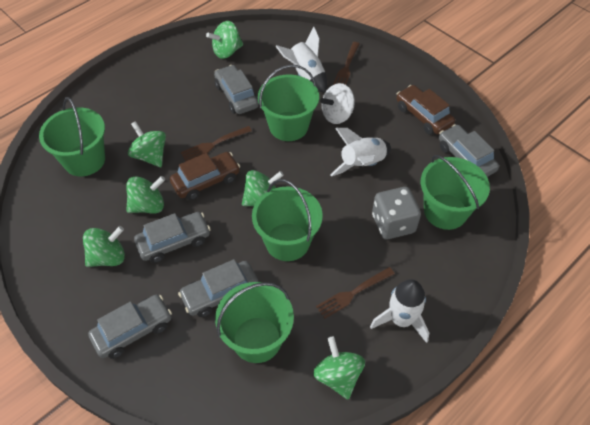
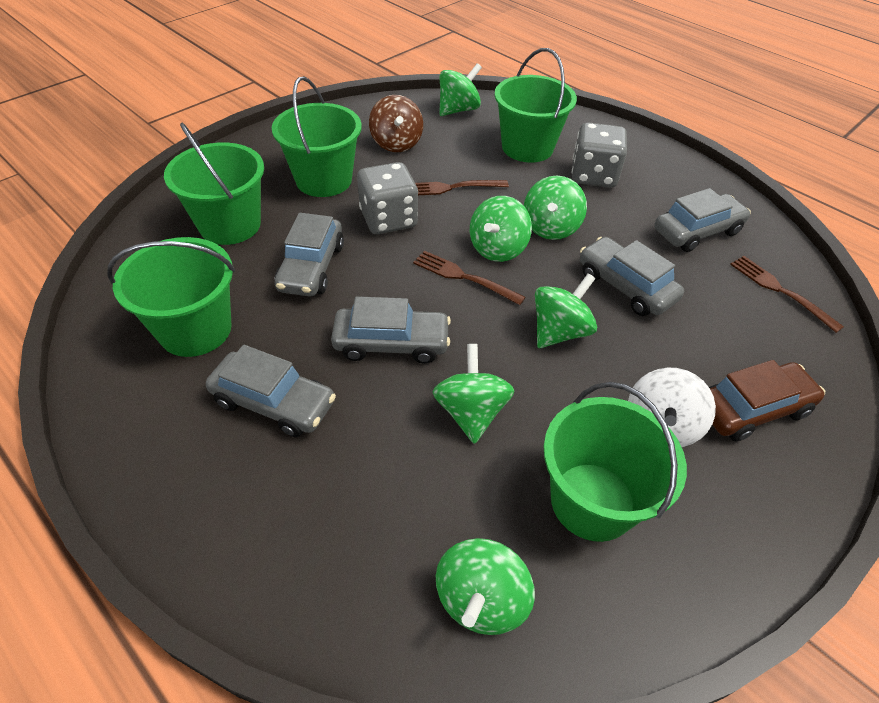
brown car: [170,152,240,200] [396,85,455,135] = 2 -> [709,360,825,442] = 1
brown spinning top: none = 0 -> [369,95,423,152] = 1
grey dice: [372,187,421,239] = 1 -> [357,162,418,234] [572,122,627,188] = 2
white rocket: [275,27,327,93] [330,128,391,176] [370,279,429,343] = 3 -> none = 0

